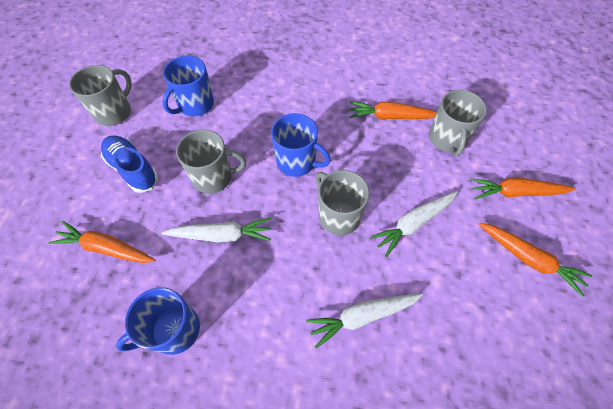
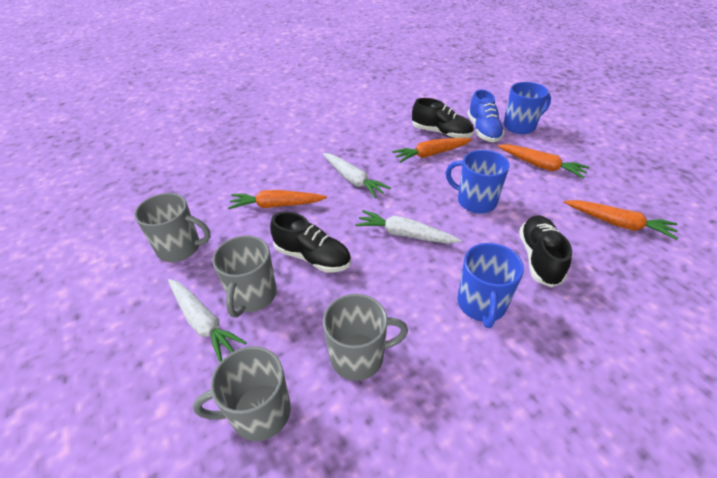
black shoe: none = 0 -> [270,212,351,272] [412,98,474,138] [519,215,572,287] = 3

